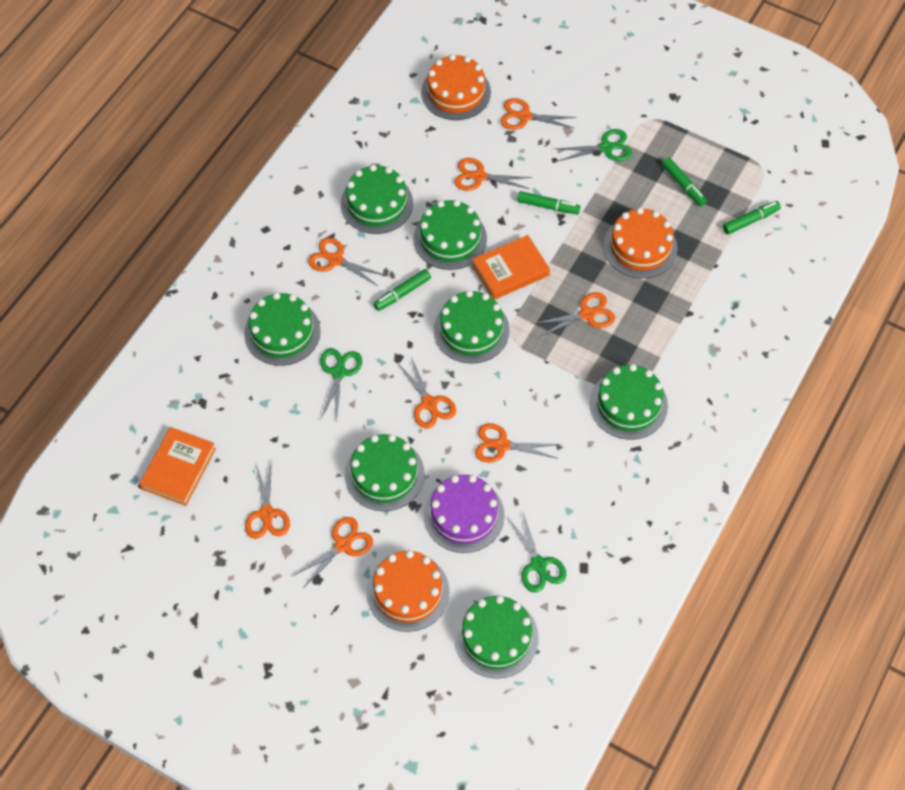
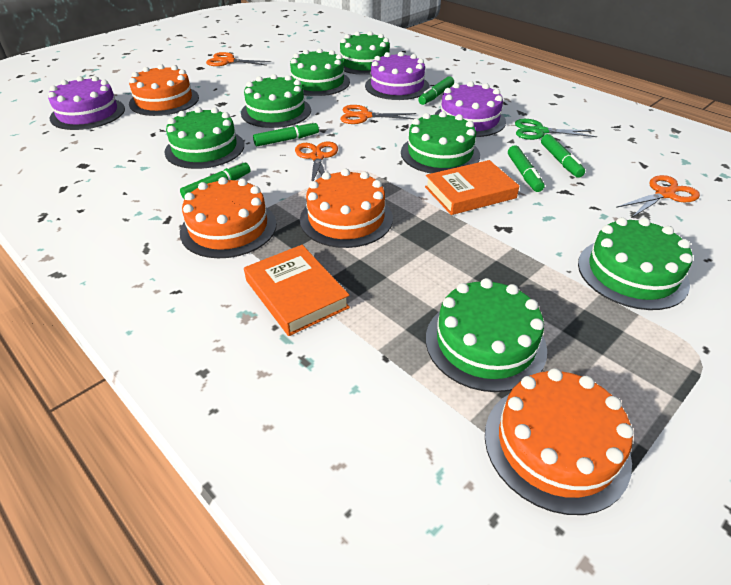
green marker: [373,269,431,311] [517,191,580,214] [662,157,707,207] [723,201,781,234] = 4 -> [180,161,251,200] [253,121,319,146] [418,76,454,105] [508,145,544,192] [541,134,585,178] = 5
green scissors: [320,348,362,421] [508,510,566,593] [556,129,632,161] = 3 -> [515,119,597,140] = 1
orange cake: [366,550,450,632] [421,54,491,120] [603,207,677,278] = 3 -> [129,64,199,116] [180,177,276,258] [300,169,393,248] [485,368,634,515] = 4
orange scissors: [245,459,290,539] [293,517,373,588] [308,237,386,287] [397,357,456,429] [454,158,532,191] [475,423,560,463] [500,98,577,130] [534,292,615,337] = 8 -> [206,52,271,66] [295,141,338,182] [340,105,416,124] [616,175,700,217] = 4
purple cake: [424,474,505,553] = 1 -> [48,76,125,130] [365,52,429,100] [434,81,506,137] = 3

